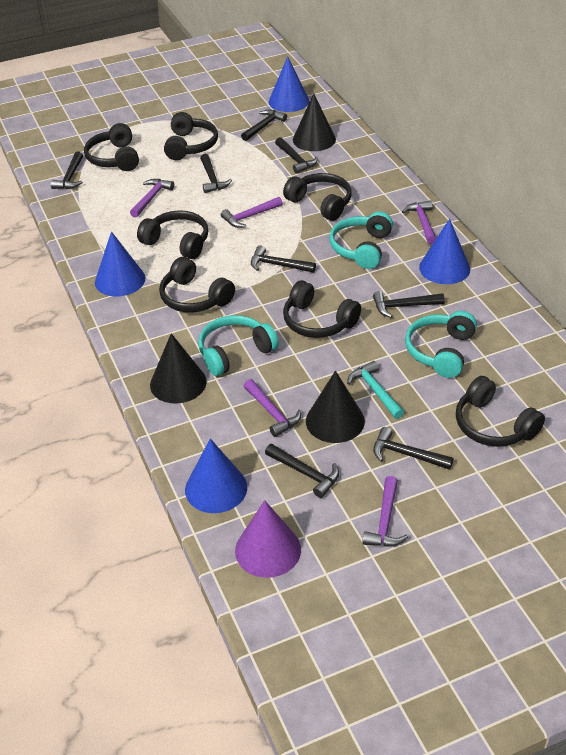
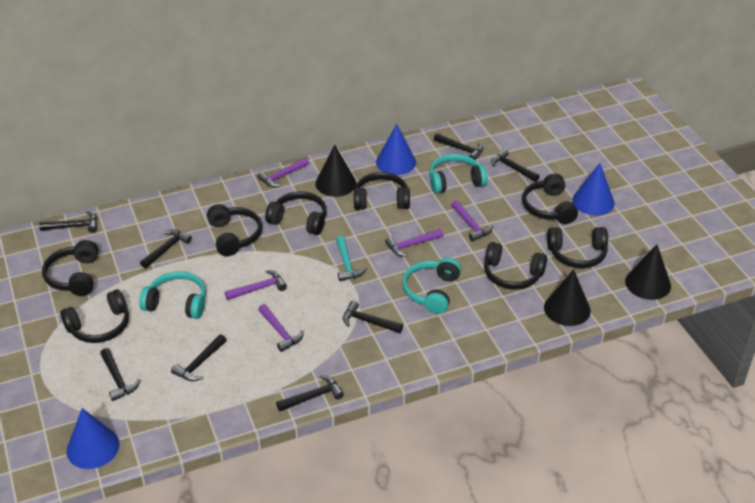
black headphones: [84,123,139,171] [137,210,208,259] [159,257,235,312] [164,112,218,160] [283,173,352,221] [283,280,361,338] [456,376,545,447] = 7 -> [42,240,99,296] [60,289,129,343] [207,204,262,256] [265,191,327,235] [354,172,410,210] [484,242,547,290] [522,174,578,224] [547,227,608,268] = 8
blue cone: [95,231,146,297] [185,438,247,513] [269,56,309,112] [419,219,470,284] = 4 -> [66,408,120,469] [376,124,416,175] [572,163,615,216] = 3
purple cone: [235,500,301,578] = 1 -> none = 0

